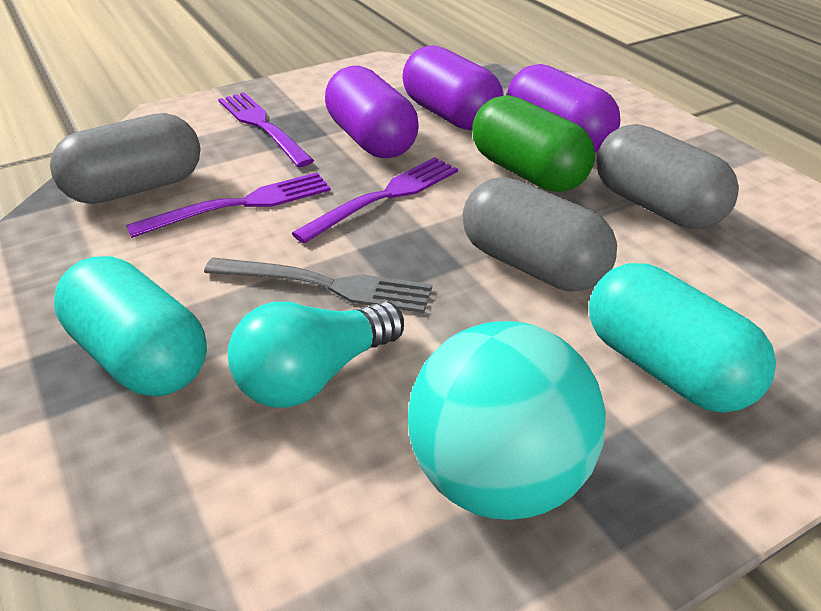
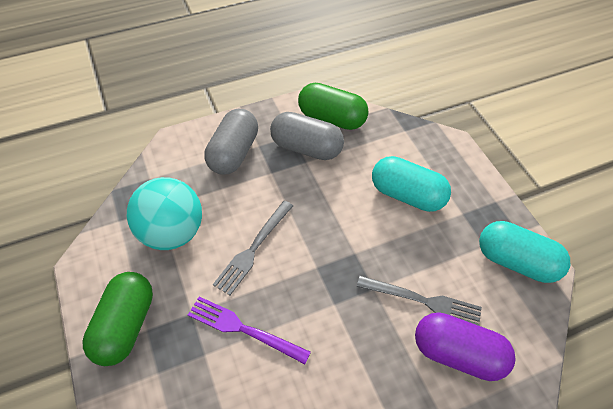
green capsule: [472,95,595,192] = 1 -> [82,272,153,366] [298,83,369,130] = 2
grey capsule: [50,113,200,204] [462,177,617,291] [597,124,739,229] = 3 -> [204,109,258,175] [270,112,344,160] = 2
grey fork: [204,258,432,313] = 1 -> [213,201,293,295] [357,276,482,326] = 2
purple capsule: [325,66,419,158] [402,45,504,131] [507,64,620,152] = 3 -> [415,312,515,381] = 1
purple fork: [126,172,331,238] [218,92,314,167] [292,157,458,244] = 3 -> [188,297,311,364] = 1
turquoise light bulb: [228,301,404,408] = 1 -> none = 0

